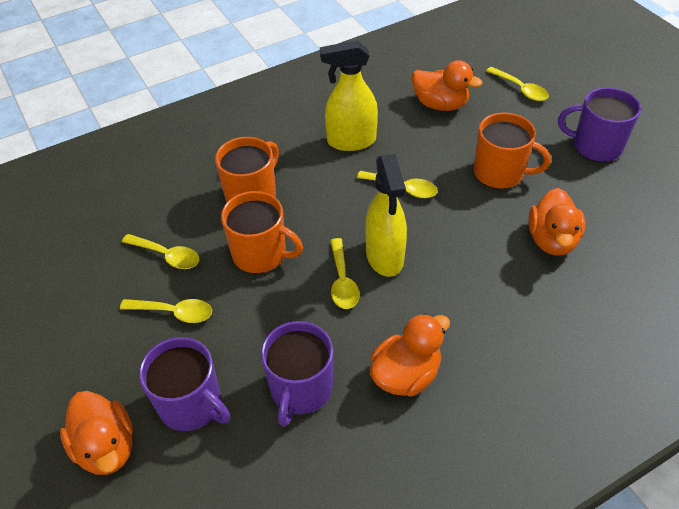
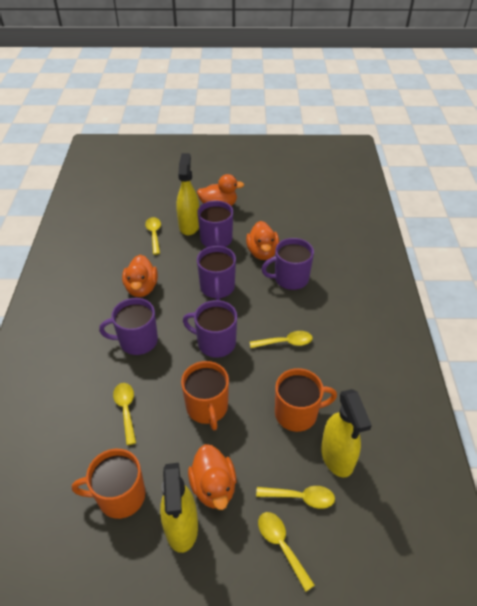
purple mug: [139,337,230,431] [261,321,333,427] [558,87,641,162] = 3 -> [99,298,158,355] [183,300,237,358] [197,200,233,247] [197,246,236,300] [262,238,314,290] = 5
yellow spray bottle: [320,40,378,151] [365,154,407,277] = 2 -> [160,463,198,553] [176,153,199,235] [321,389,372,478] = 3

